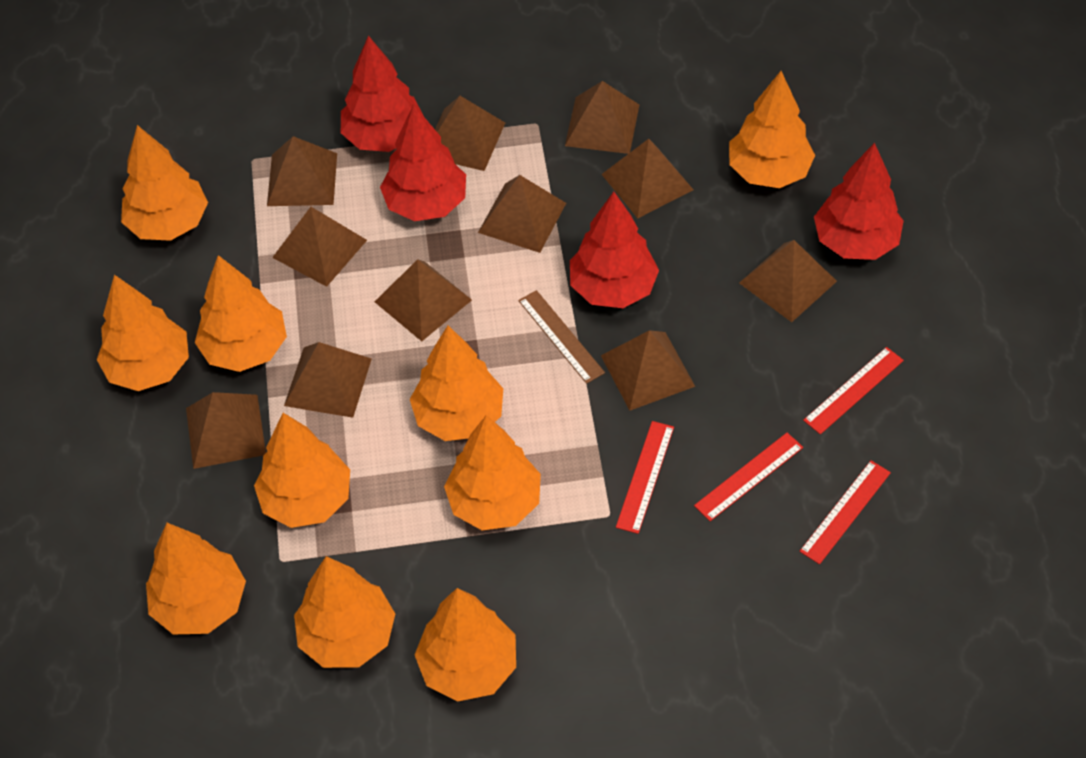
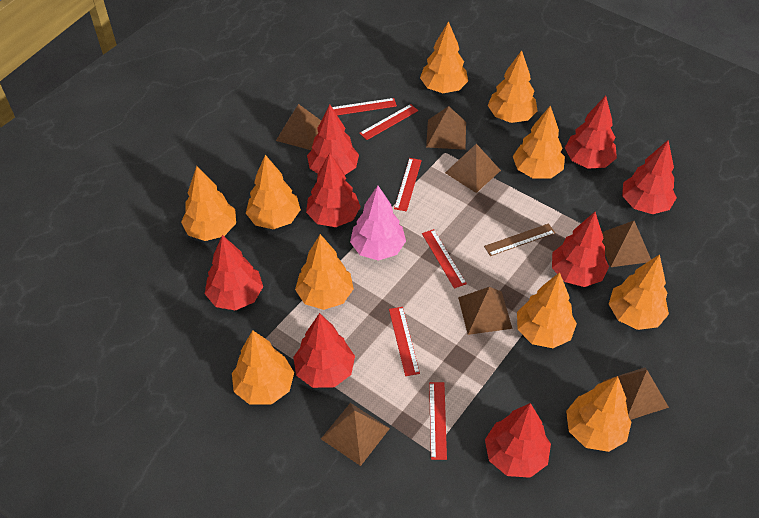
brown pyramid: [186,392,266,469] [267,136,337,206] [272,207,367,287] [284,342,372,418] [375,259,472,341] [435,96,505,171] [478,175,566,253] [565,81,639,154] [601,139,693,218] [601,330,695,411] [739,240,837,322] = 11 -> [276,104,321,150] [321,403,390,466] [426,106,466,150] [445,144,501,193] [458,287,513,335] [602,221,651,267] [603,368,669,420] = 7
pink tree: none = 0 -> [350,186,406,261] = 1
red ruler: [616,421,674,534] [694,433,803,521] [799,460,891,565] [803,347,904,434] = 4 -> [332,98,397,115] [359,104,418,140] [389,307,420,376] [394,158,422,212] [422,229,467,289] [429,382,447,460] = 6
red tree: [341,35,424,152] [380,104,466,221] [570,192,659,308] [814,143,904,260] = 4 -> [205,235,263,311] [293,313,355,388] [306,153,360,227] [307,104,359,175] [485,403,551,478] [552,212,609,287] [565,96,617,169] [622,140,677,214] = 8

